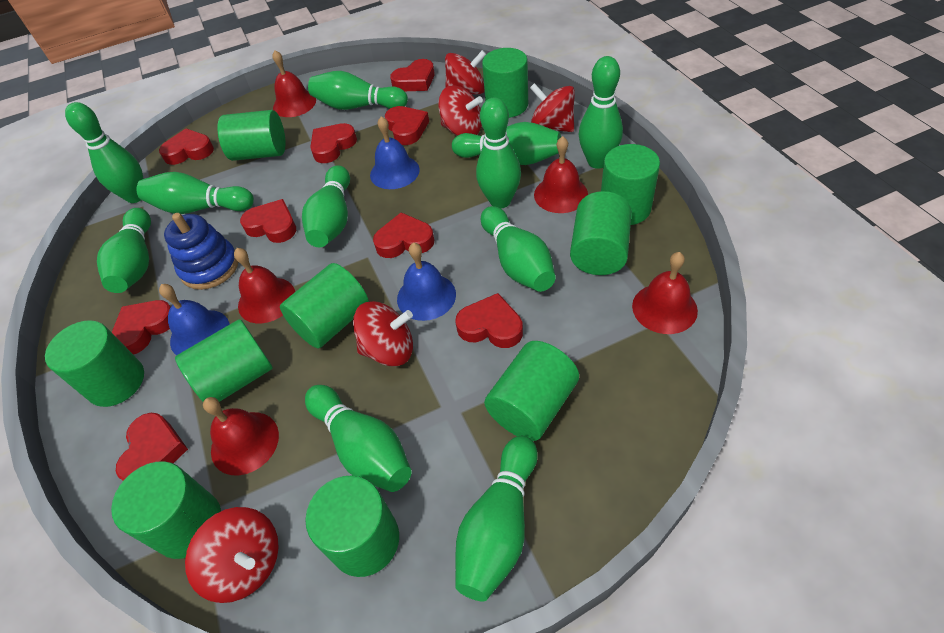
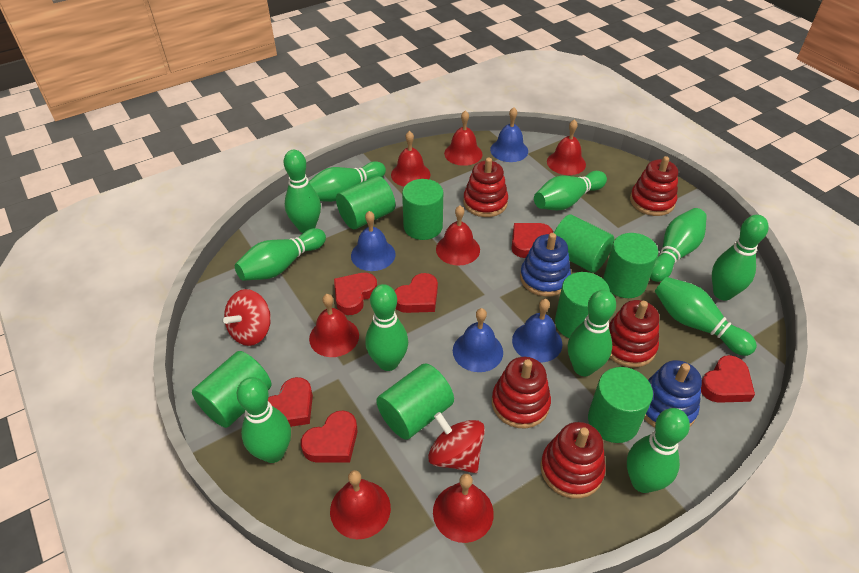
blue bell: [159,284,230,355] [370,116,420,189] [397,242,456,321] = 3 -> [351,211,395,271] [453,308,503,372] [490,107,528,162] [512,299,562,362] = 4
blue stacking toy: [164,213,238,290] = 1 -> [520,233,571,297] [644,360,702,427] = 2
green cylinder: [45,320,144,407] [111,461,221,559] [175,319,273,402] [217,110,285,161] [280,263,369,349] [305,476,399,577] [482,48,528,118] [484,341,579,441] [570,191,632,275] [601,144,660,225] = 10 -> [192,351,272,428] [336,176,395,229] [376,363,454,440] [402,179,443,240] [554,214,614,273] [555,272,610,338] [588,367,653,443] [603,233,658,298] = 8
red bell: [203,397,279,476] [234,248,295,323] [273,50,316,117] [534,136,588,213] [632,252,698,334] = 5 -> [309,294,359,357] [330,470,391,539] [391,131,430,187] [433,474,494,543] [436,206,480,266] [444,110,483,166] [547,119,586,175] = 7
red heart: [112,300,171,354] [116,413,188,481] [159,128,214,165] [240,199,296,243] [310,123,357,163] [373,212,434,258] [385,106,429,145] [390,59,435,91] [455,293,523,348] = 9 -> [268,377,313,427] [301,410,357,462] [334,273,377,315] [395,273,438,313] [511,223,553,258] [701,355,755,403] = 6
red spinning top: [185,507,279,603] [353,301,413,366] [438,85,483,136] [445,50,486,94] [530,83,575,132] = 5 -> [223,289,271,346] [428,412,485,473] = 2
red stacking toy: none = 0 -> [463,158,508,217] [492,357,551,429] [540,422,606,499] [609,300,659,368] [630,156,678,216] = 5

